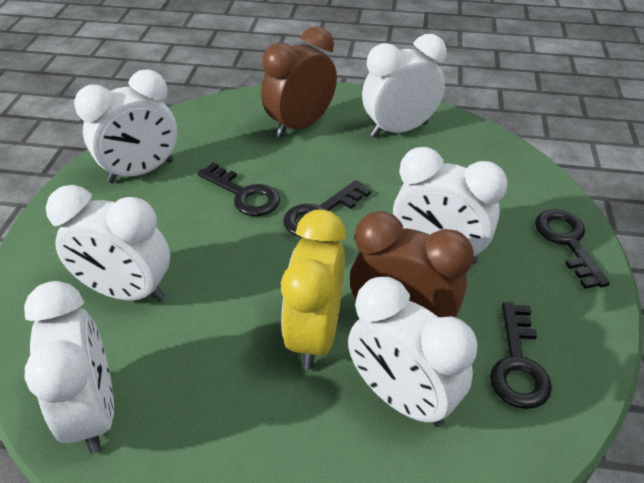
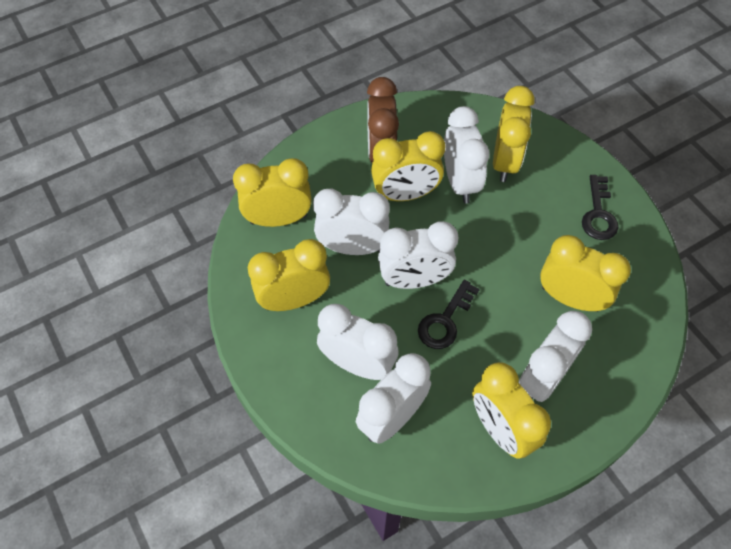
black key: [197,162,280,216] [283,180,371,238] [490,302,552,409] [535,209,610,289] = 4 -> [418,280,480,349] [582,175,619,240] = 2
brown clock: [261,26,337,138] [350,211,474,318] = 2 -> [367,77,399,163] = 1
yellow clock: [281,210,346,370] = 1 -> [233,158,312,227] [248,239,330,311] [371,131,445,201] [472,362,551,458] [493,86,535,182] [540,235,631,312] = 6

